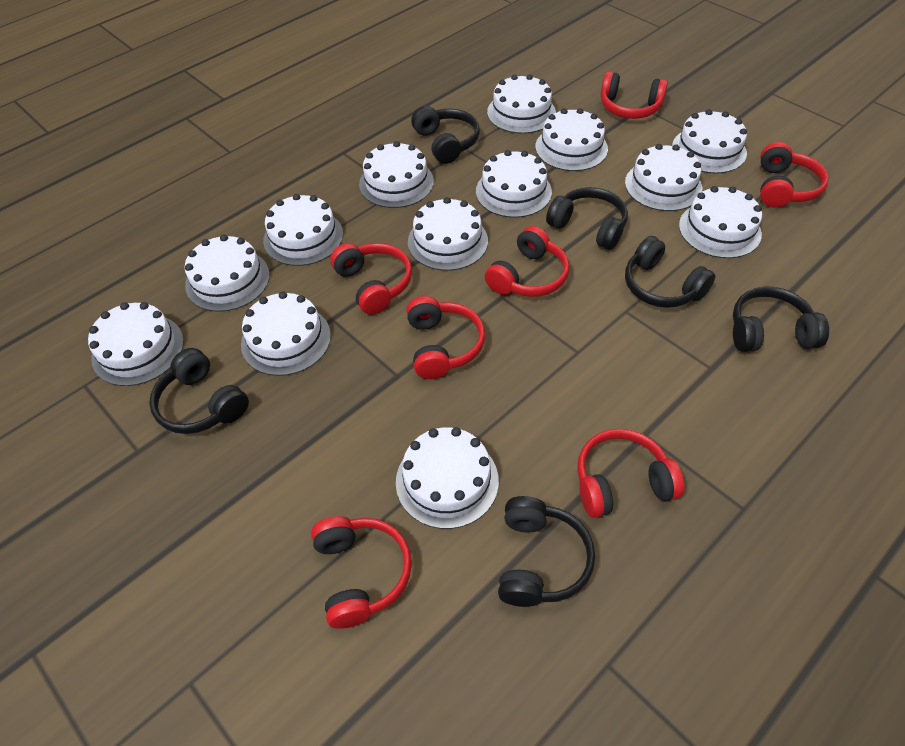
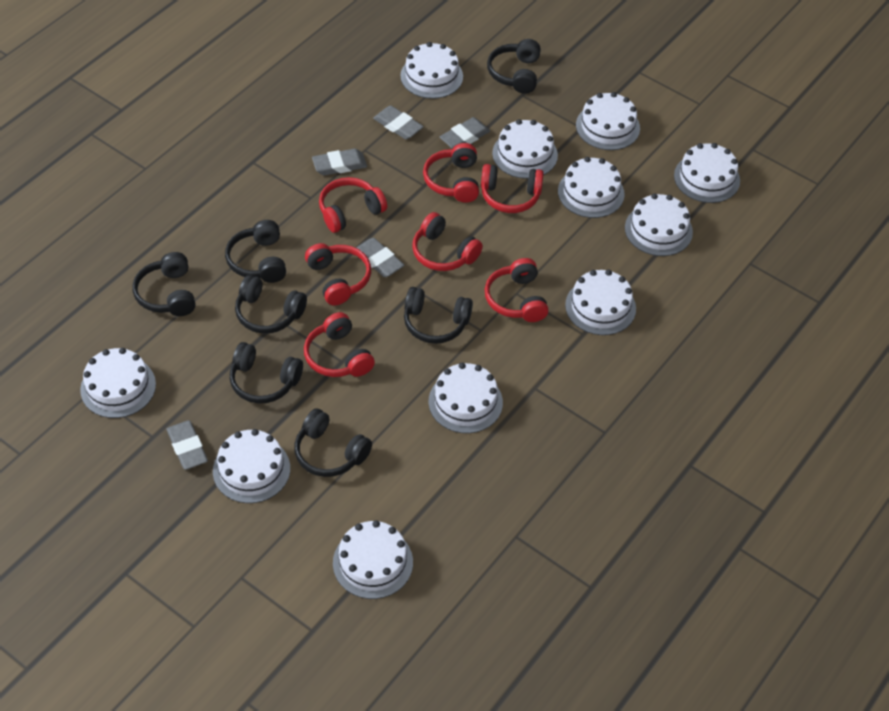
black headphones: [149,348,249,434] [411,106,480,164] [498,496,595,607] [546,187,628,250] [625,236,716,308] [733,286,829,352] = 6 -> [133,252,196,316] [225,220,286,283] [230,342,303,403] [235,274,307,334] [294,408,372,477] [404,287,473,344] [487,39,541,94] = 7
grey eraser: none = 0 -> [166,420,208,470] [312,149,367,175] [356,238,405,277] [373,106,424,139] [440,117,490,149] = 5
white cake: [88,302,184,386] [185,234,270,312] [241,291,331,376] [263,194,343,266] [359,141,434,208] [396,427,499,529] [408,197,488,271] [476,150,552,218] [487,74,556,134] [535,108,608,171] [625,144,702,211] [672,109,747,174] [679,186,762,258] = 13 -> [80,348,156,418] [213,429,290,503] [333,520,413,599] [400,42,463,99] [429,363,503,433] [492,119,558,179] [558,157,625,218] [565,270,636,335] [576,92,640,150] [625,194,693,256] [674,143,740,203] = 11

